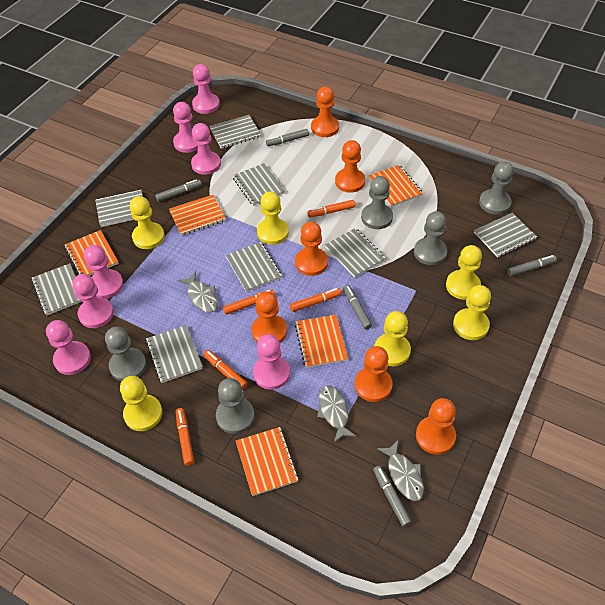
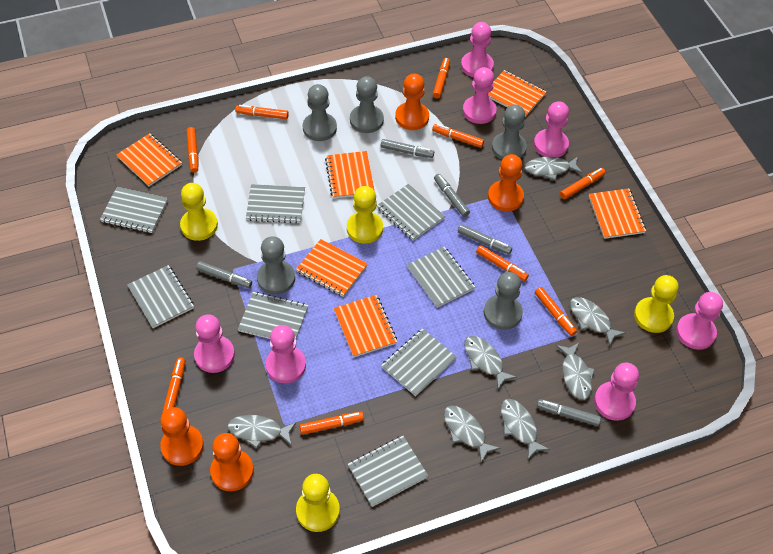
grey fish: [178,271,218,313] [317,386,357,442] [377,440,424,501] = 3 -> [228,415,296,448] [444,406,500,463] [464,336,517,389] [501,399,550,459] [525,157,582,180] [556,343,595,400] [570,297,626,346] = 7
orange marker: [176,408,194,466] [203,350,248,390] [223,289,275,315] [290,288,342,312] [307,200,355,217] = 5 -> [162,357,185,414] [187,127,198,173] [235,105,289,119] [300,411,364,435] [432,124,484,148] [433,58,450,99] [476,245,529,281] [535,287,577,336] [560,168,605,199] = 9
orange notebook: [65,230,119,276] [169,195,226,236] [236,427,299,496] [295,315,348,368] [369,165,423,207] = 5 -> [116,133,182,187] [296,239,368,297] [325,151,375,199] [334,295,397,357] [488,70,547,117] [589,188,646,239] = 6
orange pawn: [252,291,287,343] [295,222,328,276] [311,86,339,137] [335,140,365,193] [355,346,392,402] [416,398,456,455] = 6 -> [160,407,204,466] [210,433,254,491] [395,74,429,130] [488,154,524,212] = 4
yellow pawn: [120,376,163,431] [130,196,165,249] [257,191,289,245] [375,311,411,366] [446,245,482,300] [453,285,491,340] = 6 -> [180,183,218,241] [296,474,340,532] [347,186,383,244] [634,275,679,333] = 4

